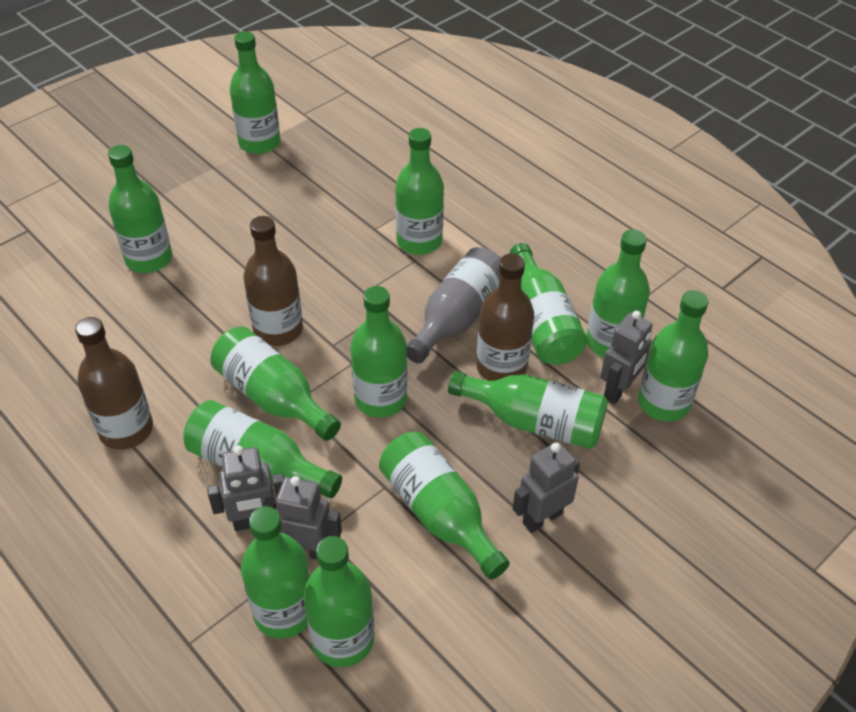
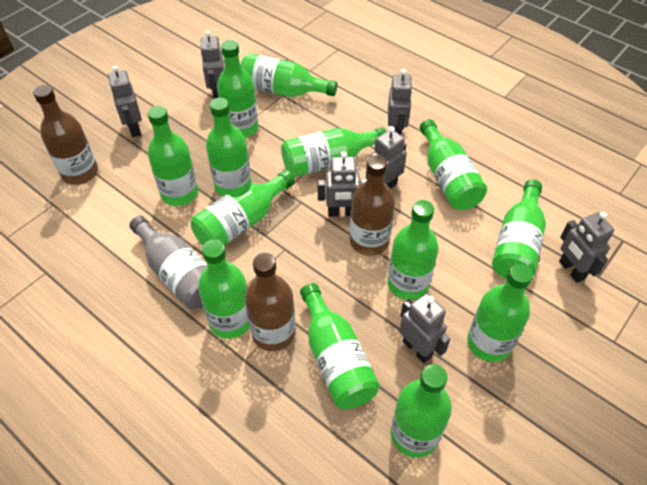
grey robot: [207,446,284,531] [263,476,342,560] [513,442,580,533] [600,311,653,404] = 4 -> [108,66,142,137] [200,31,224,99] [318,152,367,217] [366,126,407,189] [388,69,413,135] [399,293,450,363] [559,212,614,283] = 7

